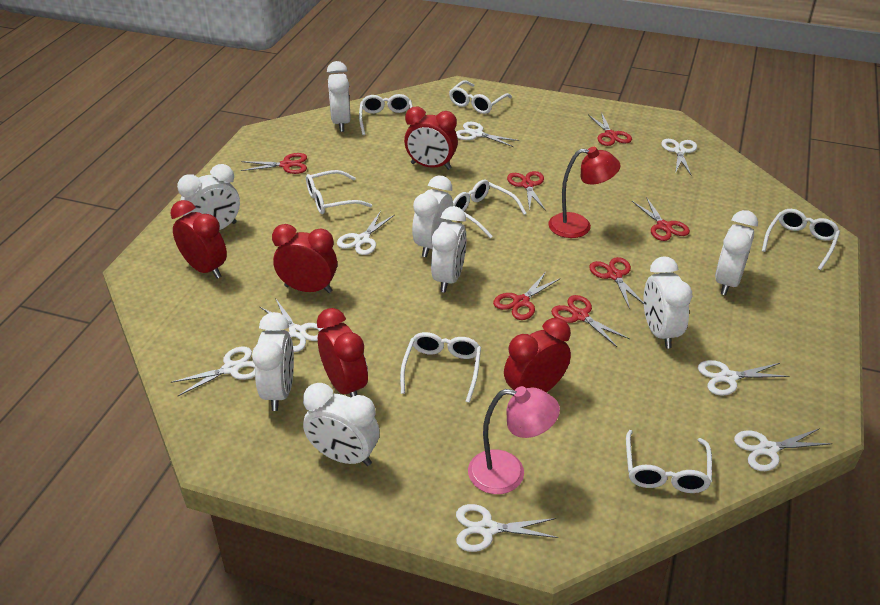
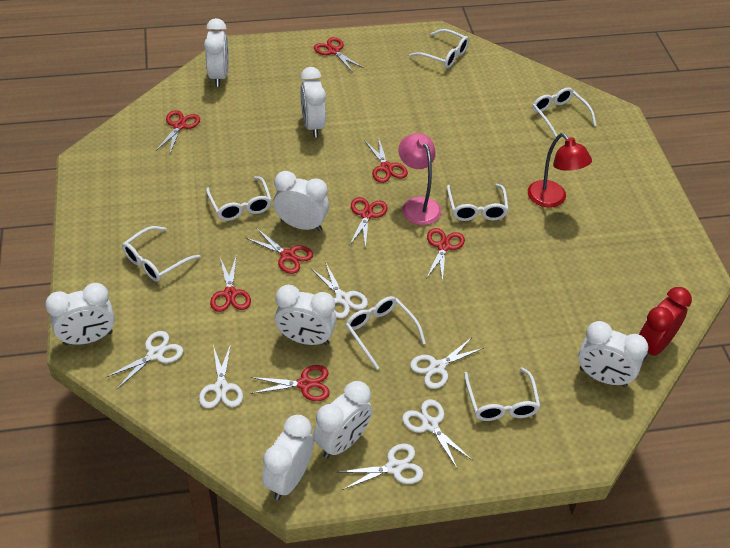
red clock: [171,200,227,279] [272,224,337,293] [317,308,368,397] [404,107,458,170] [504,318,571,392] = 5 -> [639,287,692,360] = 1
red scissors: [240,153,307,174] [493,272,561,320] [507,171,546,211] [551,295,630,347] [588,112,632,146] [589,257,644,309] [632,197,690,241] = 7 -> [156,110,200,154] [210,257,251,312] [246,228,313,274] [251,365,330,401] [314,37,364,72] [349,197,388,249] [364,137,408,183] [427,228,465,283] = 8
white scissors: [171,346,255,396] [259,298,323,352] [337,211,395,255] [456,122,519,147] [456,504,559,552] [661,139,697,175] [698,360,789,396] [734,428,832,471] = 8 -> [107,331,183,389] [199,344,243,408] [312,262,368,318] [339,444,424,490] [402,399,472,468] [410,337,484,389] = 6

